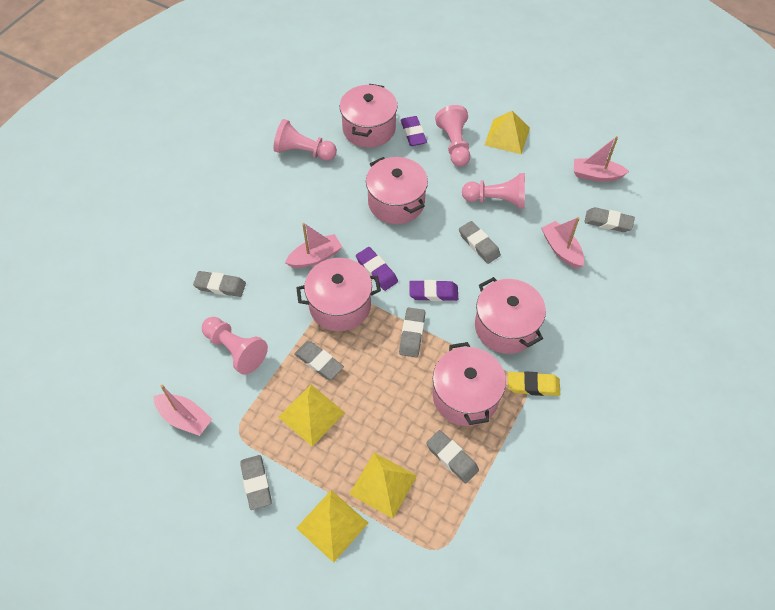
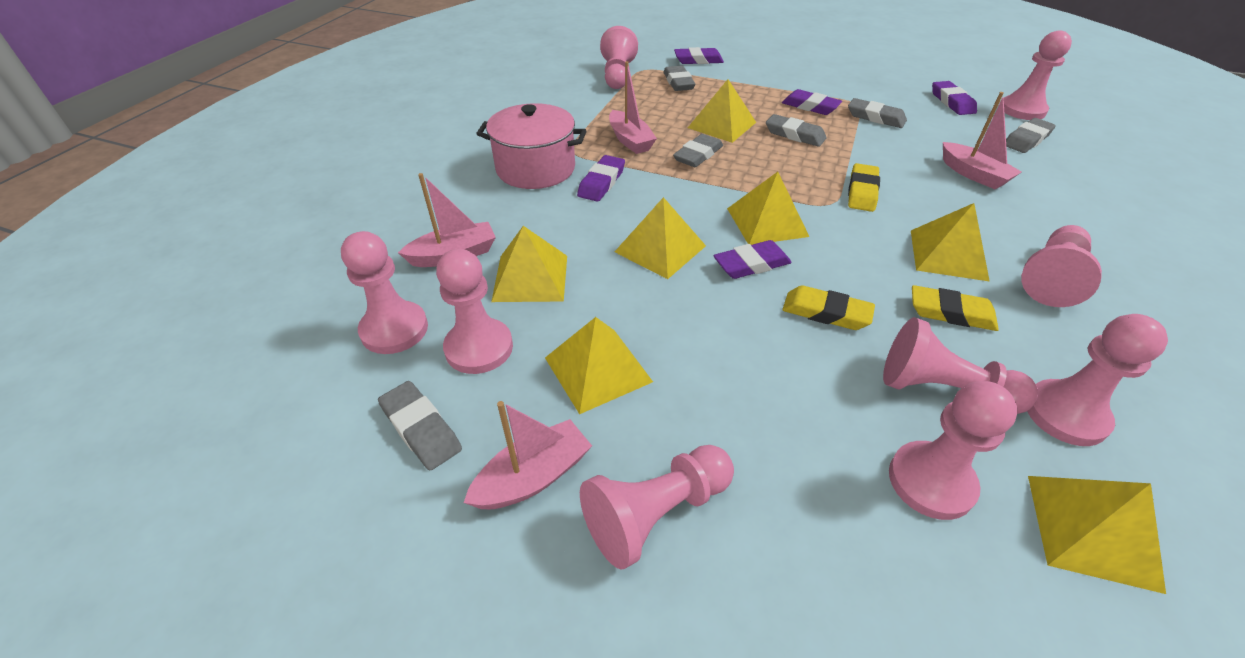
grey eraser: [193,271,246,297] [240,455,272,510] [294,341,344,380] [399,308,425,357] [426,430,479,483] [459,221,501,264] [584,207,635,232] = 7 -> [378,381,462,470] [663,66,695,91] [673,134,723,167] [766,114,827,147] [848,98,907,128] [1006,118,1056,153] = 6
pink pawn: [202,317,268,375] [273,119,337,161] [435,105,470,167] [462,173,525,209] = 4 -> [341,231,428,354] [436,249,513,374] [580,445,734,570] [600,26,638,89] [883,317,1038,414] [889,381,1018,520] [1004,30,1072,120] [1021,225,1102,307] [1027,314,1168,446] = 9
pink pot: [296,258,381,331] [340,84,398,148] [366,157,428,224] [433,342,506,426] [475,277,546,354] = 5 -> [476,103,587,189] = 1
purple eraser: [356,247,398,291] [400,116,427,146] [409,280,458,301] = 3 -> [577,155,625,202] [674,47,724,64] [713,240,792,279] [782,89,842,115] [932,81,977,115] = 5
yellow eraser: [508,371,560,396] = 1 -> [782,286,875,330] [848,163,880,212] [912,285,999,331] = 3
yellow pyramid: [278,385,345,446] [296,490,368,563] [349,453,417,519] [485,111,530,154] = 4 -> [491,226,567,302] [545,317,653,414] [615,197,706,279] [688,79,756,143] [727,172,809,245] [911,203,990,282] [1028,476,1166,594] = 7

